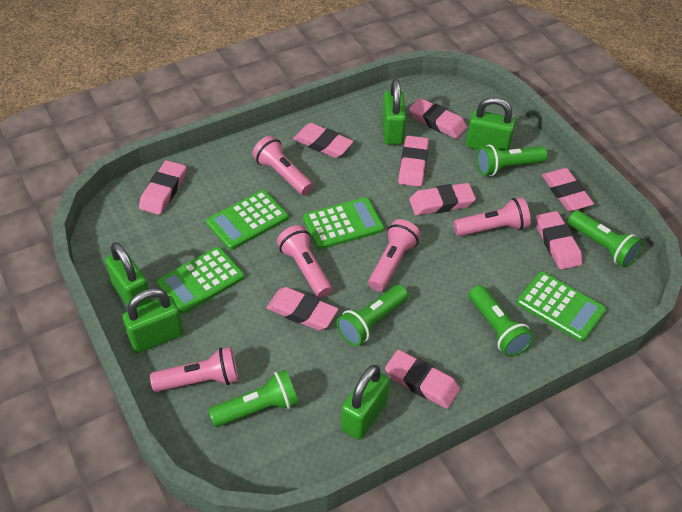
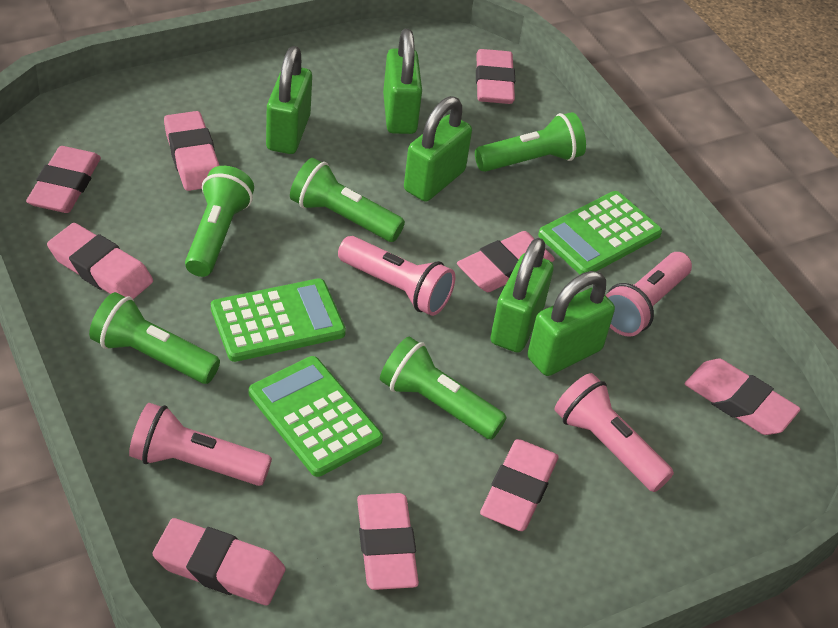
green calculator: [157,247,244,314] [206,190,288,250] [303,197,384,249] [517,271,606,342] = 4 -> [211,278,346,362] [249,356,383,477] [538,191,662,274] = 3
pink flashlight: [150,347,238,392] [252,136,313,195] [277,225,332,298] [368,219,421,292] [453,197,531,236] = 5 -> [129,403,272,486] [338,236,455,316] [555,373,674,492] [605,252,692,337] = 4

